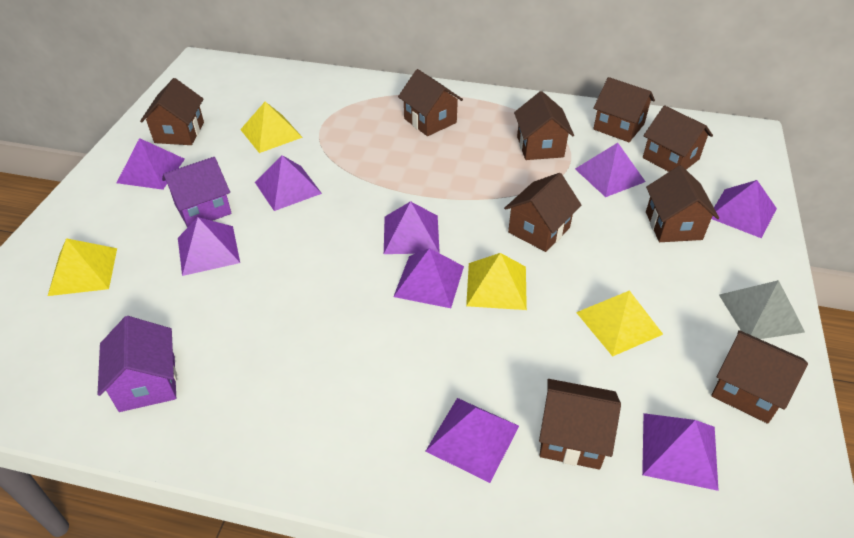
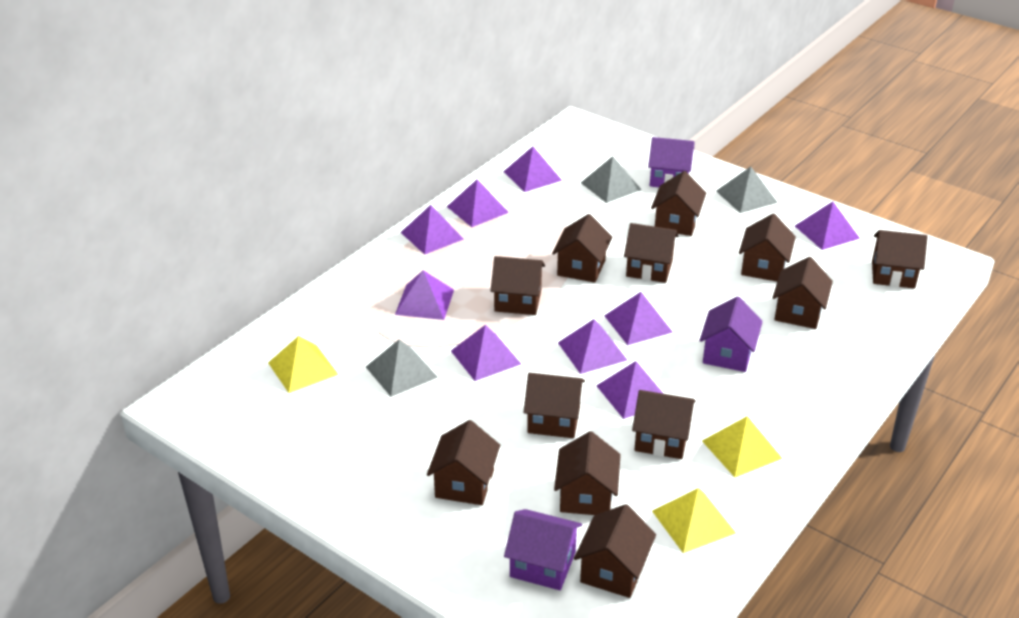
brown house: [140,78,204,145] [398,69,463,136] [504,173,581,252] [514,91,574,160] [539,379,621,470] [593,77,655,142] [643,105,713,172] [646,165,719,242] [711,330,808,424] = 9 -> [427,420,500,505] [490,256,545,315] [523,373,585,438] [552,214,612,283] [554,431,621,515] [574,504,656,598] [624,223,678,283] [632,390,696,459] [651,171,706,236] [739,214,796,282] [772,257,833,329] [872,230,927,289] = 12
grey pyramid: [719,280,805,339] = 1 -> [366,339,438,397] [581,156,642,203] [716,167,778,213] = 3
purple house: [97,316,177,412] [162,157,231,228] = 2 -> [504,509,582,590] [648,137,694,187] [699,296,763,372] = 3
yellow pyramid: [48,238,117,296] [240,102,303,153] [466,253,527,310] [576,290,663,357] = 4 -> [268,336,338,393] [652,488,736,553] [702,416,782,477] = 3

